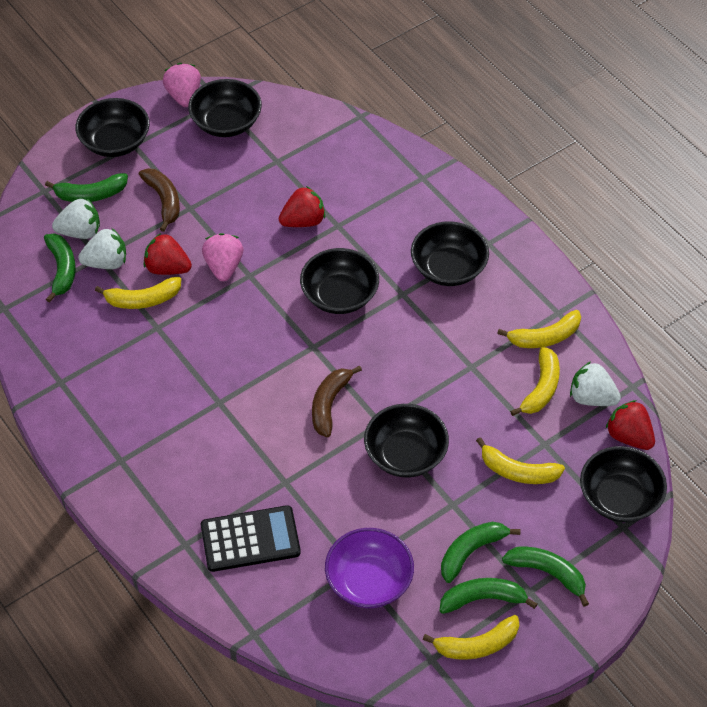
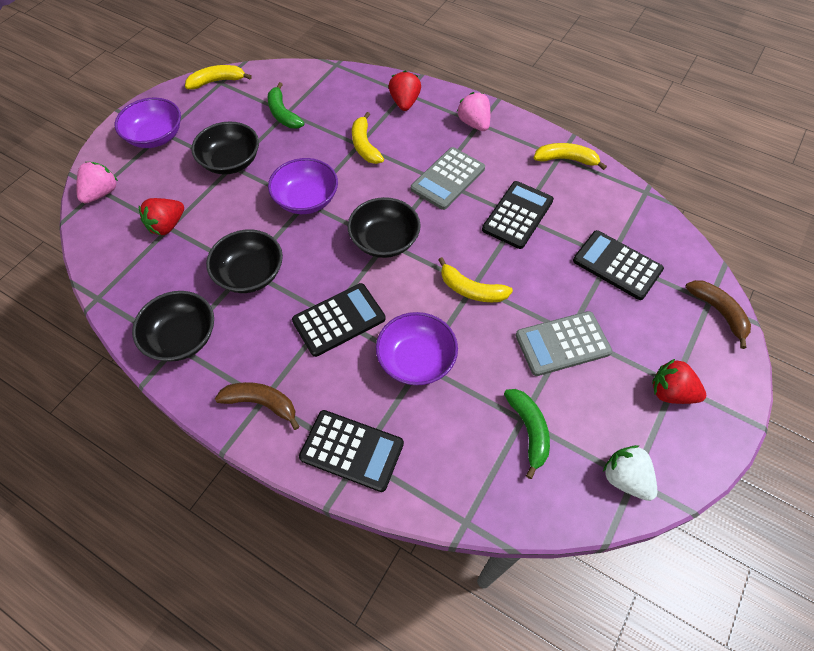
black bowl: [75,98,150,157] [188,79,262,137] [300,248,379,314] [364,404,449,477] [411,221,489,286] [580,446,667,522] = 6 -> [132,291,214,362] [191,121,259,175] [206,230,283,293] [348,197,421,258] = 4
black calculator: [201,505,301,572] = 1 -> [292,283,386,357] [299,410,404,492] [482,181,554,249] [573,230,664,300] = 4
green banana: [44,233,76,303] [45,173,128,202] [440,578,537,614] [441,522,520,583] [502,547,589,606] = 5 -> [268,82,304,128] [504,389,550,479] = 2
grey calculator: none = 0 -> [411,147,485,210] [516,311,612,376] = 2
purple bowl: [325,528,414,608] = 1 -> [115,98,181,148] [268,158,338,214] [376,312,458,385] = 3
white strawberry: [52,198,100,239] [78,228,126,269] [570,362,621,406] = 3 -> [603,445,657,501] = 1
yellow banana: [95,277,181,309] [423,615,519,660] [476,437,565,484] [497,310,581,348] [510,347,560,416] = 5 -> [185,65,252,89] [352,112,384,164] [438,257,513,302] [534,143,607,170] = 4

